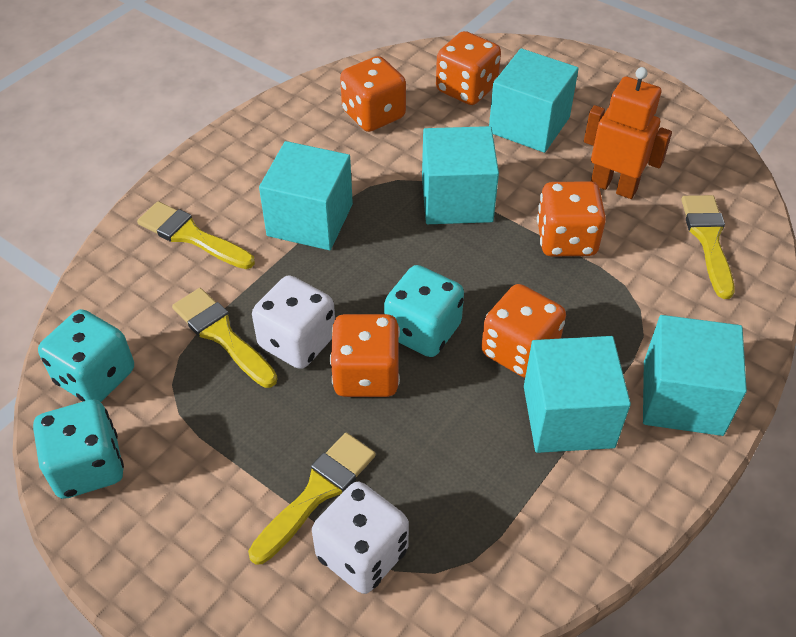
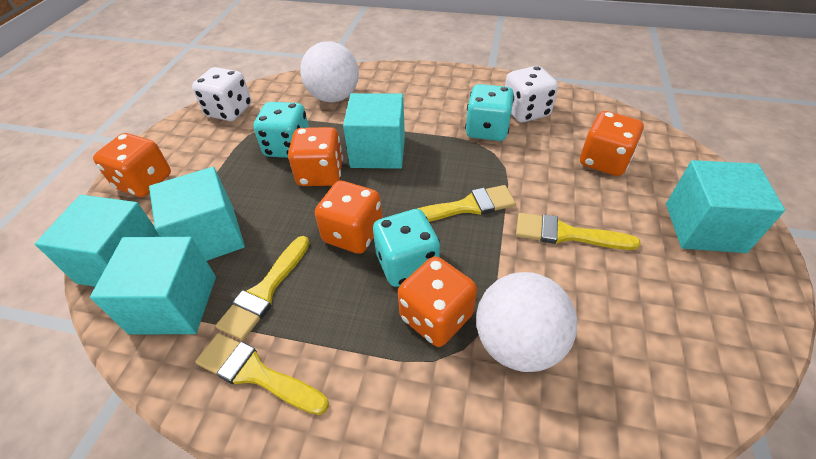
orange robot: [584,67,672,199] = 1 -> none = 0
white ball: none = 0 -> [300,42,359,103] [476,272,577,372] = 2

